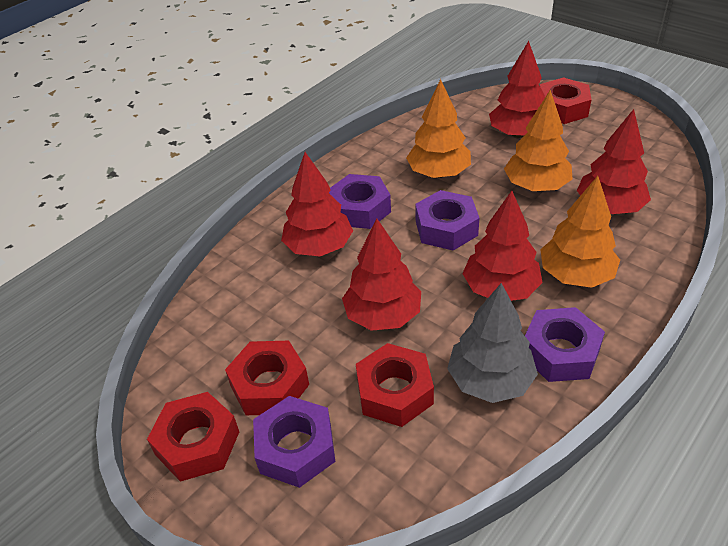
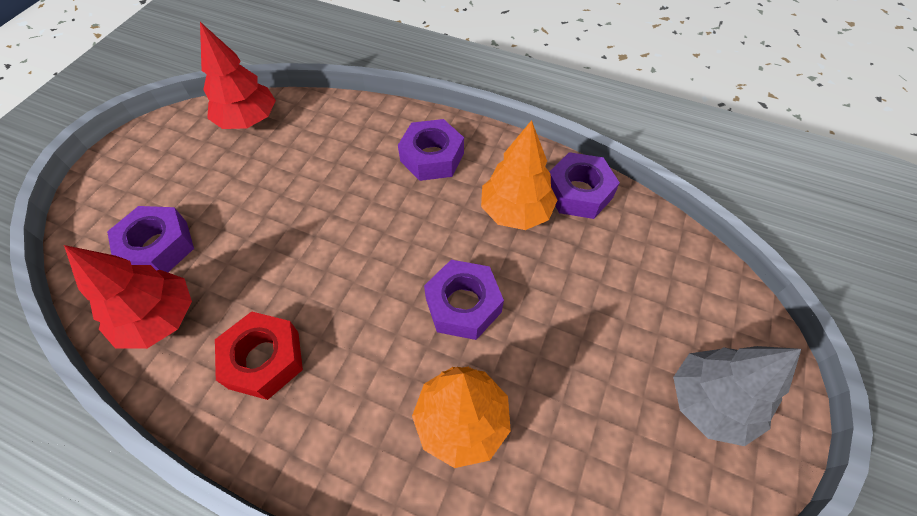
orange tree: [406,79,471,178] [504,90,573,191] [540,176,620,288] = 3 -> [412,367,511,468] [481,120,557,230] = 2
red nut: [147,392,239,482] [225,341,309,415] [356,343,434,427] [540,77,591,124] = 4 -> [215,311,303,400] = 1
red tree: [281,152,353,256] [342,219,421,331] [462,191,543,301] [489,41,545,138] [577,109,651,214] = 5 -> [64,245,192,349] [200,22,276,129] = 2

